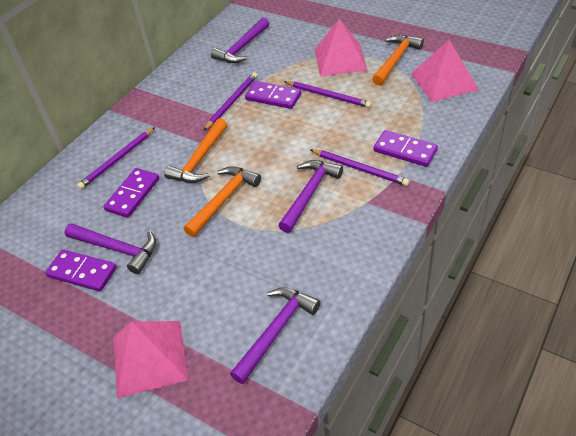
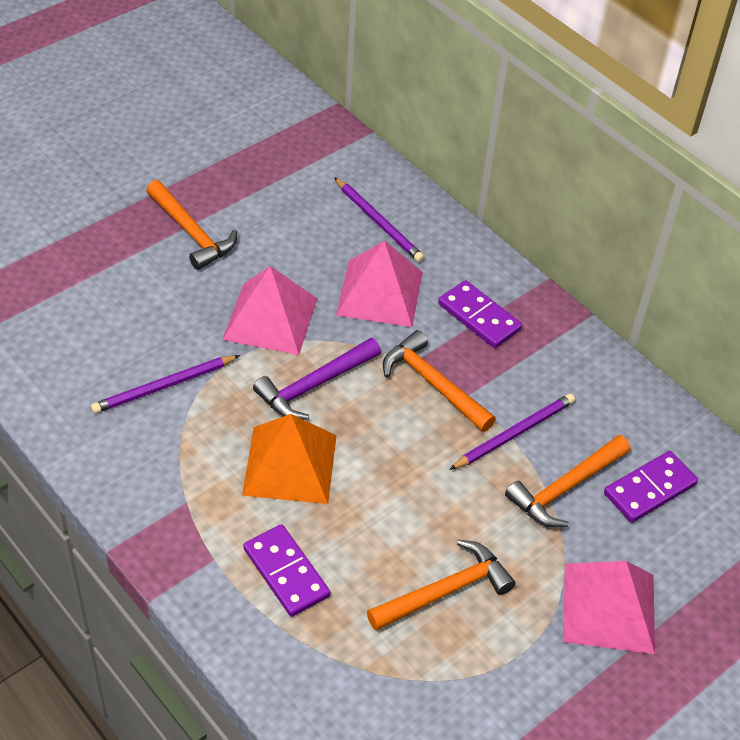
orange hammer: [164,118,227,183] [184,167,261,237] [372,35,424,86] = 3 -> [146,180,237,270] [367,540,515,631] [383,330,496,432] [505,435,630,527] = 4
orange pyramid: none = 0 -> [242,414,337,504] = 1
purple domino: [45,250,117,292] [103,168,160,218] [245,81,301,109] [374,130,438,167] = 4 -> [243,524,330,617] [438,280,522,348] [604,451,698,523] = 3
purple hammer: [64,223,156,274] [211,17,269,63] [230,287,320,384] [278,160,343,233] = 4 -> [253,338,381,420] = 1
purple pencil: [77,127,155,189] [204,72,257,130] [284,81,372,108] [310,149,410,186] = 4 -> [91,355,240,414] [334,177,424,262] [449,394,575,470] = 3

